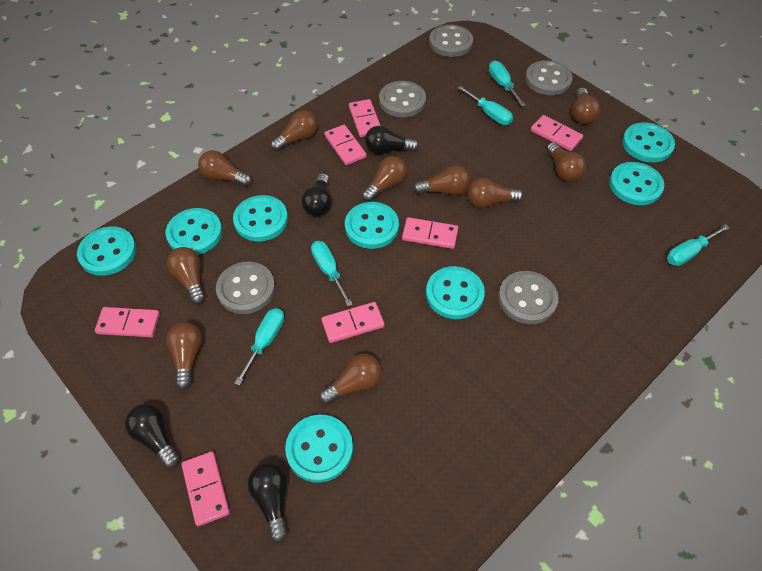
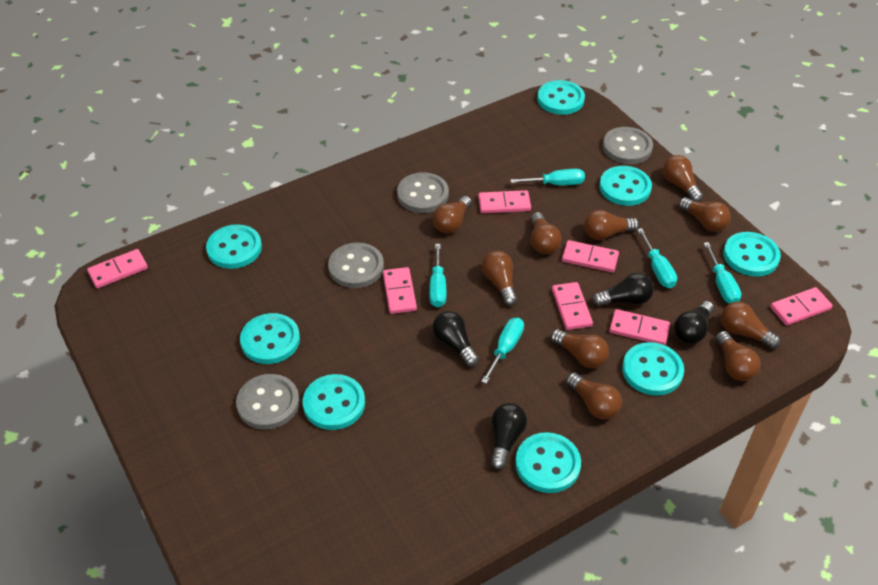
grey button: [216,262,275,314] [379,81,426,117] [429,25,473,57] [498,271,559,324] [525,60,573,95] = 5 -> [236,374,299,429] [328,243,384,288] [397,172,449,213] [602,127,653,164] = 4

